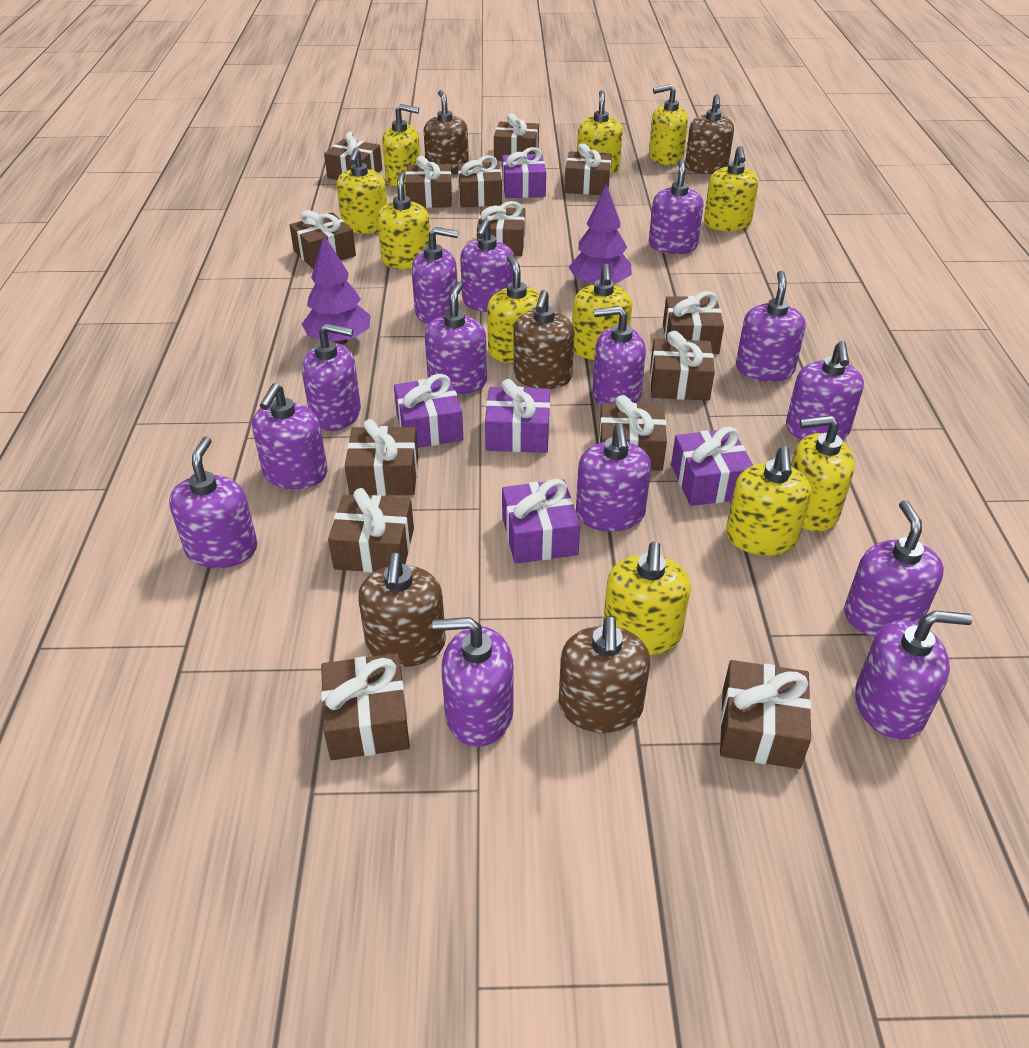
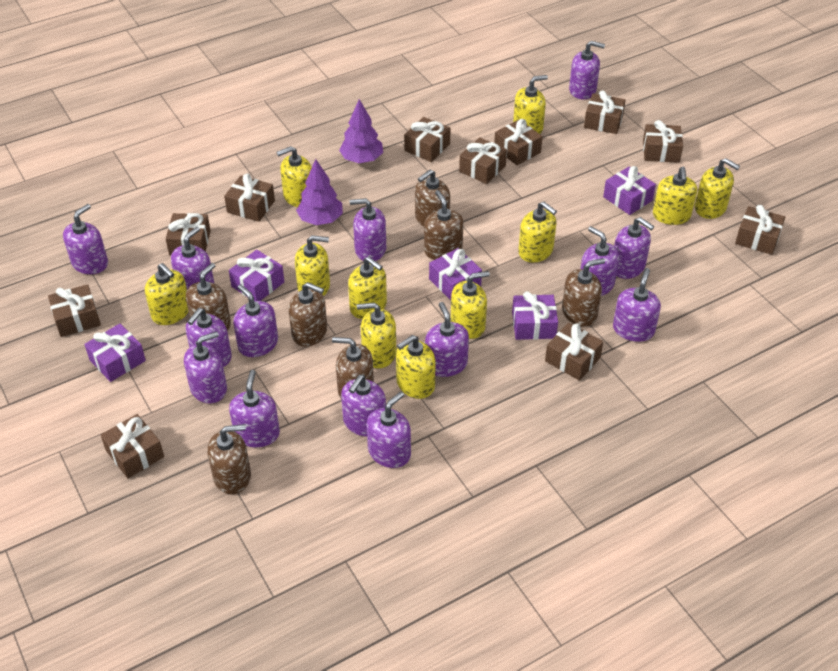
brown gift: [289,210,356,269] [321,653,410,760] [324,132,382,180] [328,488,414,573] [345,419,418,496] [405,156,452,208] [458,155,502,207] [477,201,525,256] [494,113,539,161] [565,143,612,195] [599,395,667,471] [650,331,715,401] [663,291,724,354] [720,660,811,769] = 14 -> [48,284,101,337] [101,414,164,478] [166,213,211,256] [224,174,275,222] [404,117,451,162] [459,137,507,184] [494,119,543,165] [545,323,603,381] [584,90,626,134] [643,120,683,163] [735,205,785,255] = 11
brown soap dispenser: [358,553,446,667] [424,90,469,175] [513,290,574,389] [559,616,650,733] [685,94,734,174] = 5 -> [186,263,231,331] [207,424,251,494] [289,282,327,347] [332,337,374,400] [415,169,450,226] [424,190,464,260] [562,258,605,327] = 7

